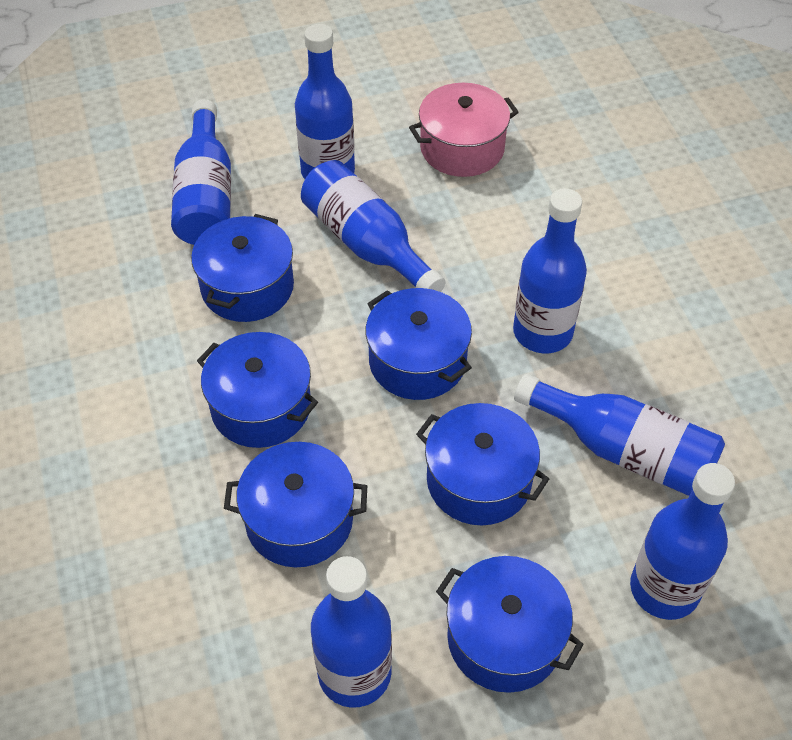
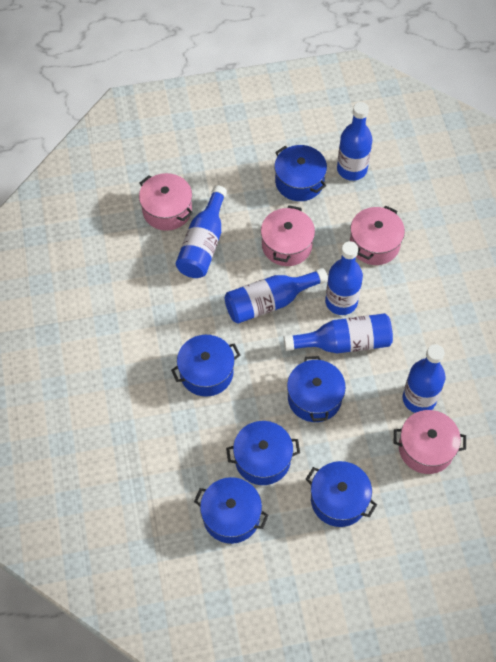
blue bottle: [171,99,231,245] [295,24,355,179] [301,160,445,292] [311,556,392,708] [513,188,587,353] [514,374,725,496] [630,463,735,620] = 7 -> [176,185,227,278] [225,268,328,324] [284,313,393,353] [325,241,363,315] [337,102,372,181] [402,344,446,413] = 6
pink pot: [409,83,519,177] = 1 -> [139,173,193,231] [261,205,315,266] [350,205,405,265] [393,410,466,474] = 4

